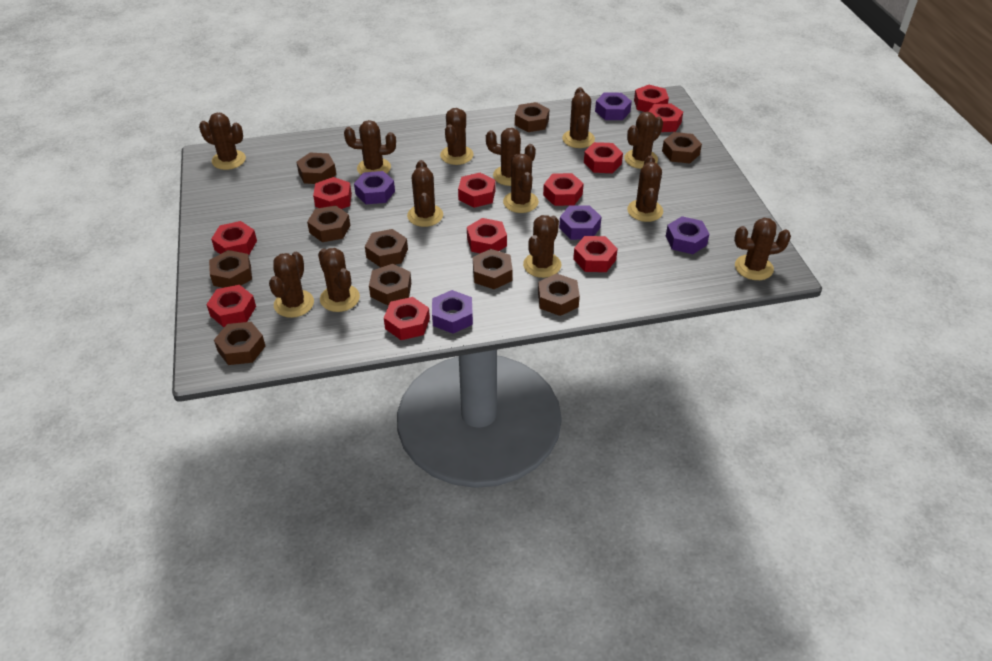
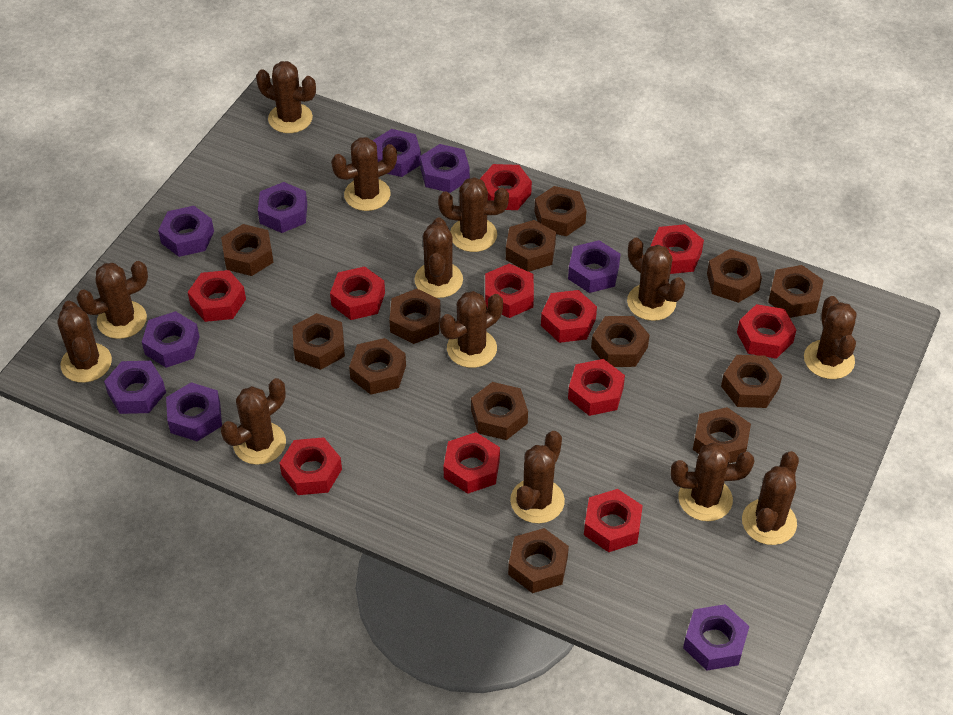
brown nut: [209,250,252,288] [214,322,265,365] [296,153,336,184] [307,205,350,242] [365,229,408,267] [369,264,411,305] [473,249,513,289] [515,102,549,132] [538,274,580,316] [662,132,702,163] = 10 -> [221,224,274,276] [293,313,345,370] [349,338,406,395] [389,289,441,344] [471,382,528,440] [506,220,556,272] [508,528,569,593] [534,186,587,236] [591,316,650,367] [693,407,751,463] [707,249,762,303] [721,355,782,408] [768,265,824,318] = 13
purple nut: [354,171,395,204] [432,290,473,334] [559,205,601,240] [595,93,632,120] [666,216,709,254] = 5 -> [104,361,166,414] [142,311,200,368] [158,206,214,257] [166,382,222,441] [258,182,307,233] [372,129,421,177] [420,144,470,193] [568,240,620,293] [683,604,749,671] = 9

